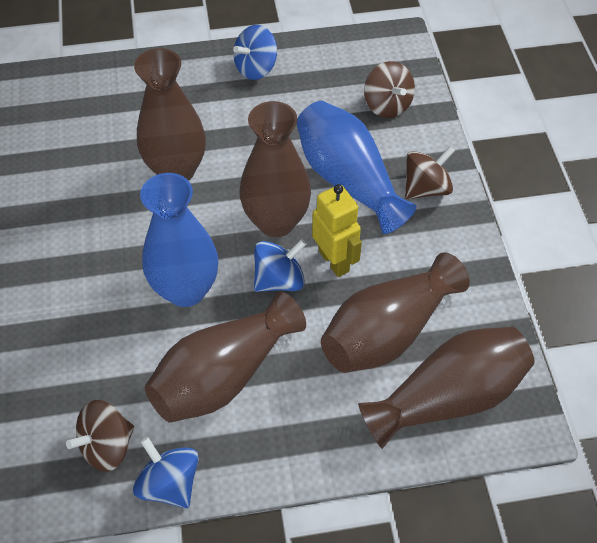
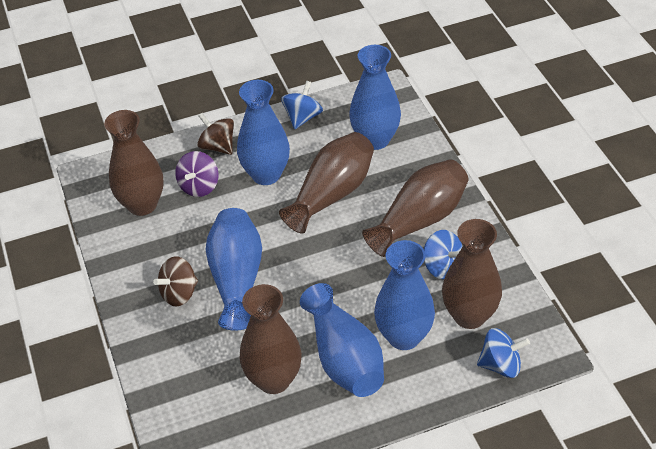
blue vase: [140,173,218,307] [297,101,417,234] = 2 -> [205,208,262,331] [237,80,290,185] [300,283,384,397] [349,45,401,150] [374,240,435,350] = 5
brown spinning top: [66,400,134,472] [364,61,415,118] [405,146,455,200] = 3 -> [153,256,198,307] [197,113,234,155] = 2
purple spinning top: none = 0 -> [175,151,218,197] = 1
yellow robot: [312,184,362,277] = 1 -> none = 0

